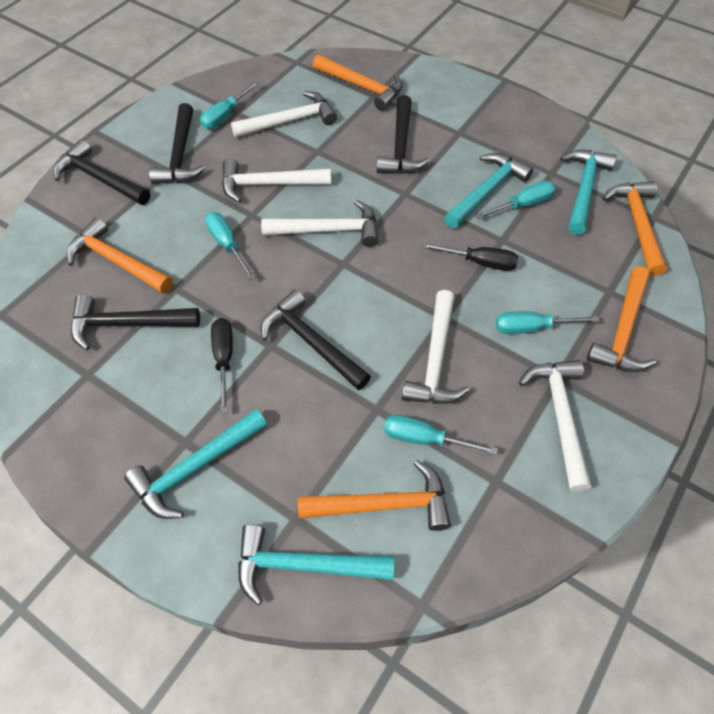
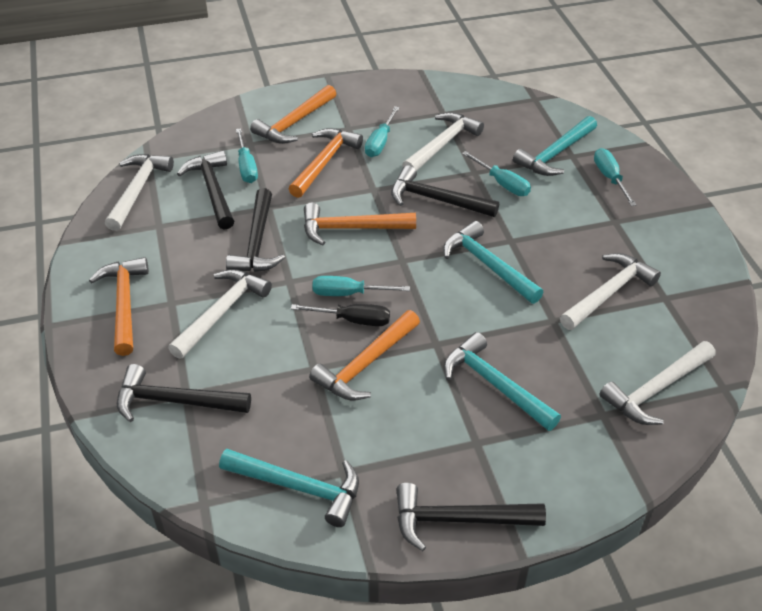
black screwdriver: [211,318,233,413] [421,243,518,271] = 2 -> [291,304,390,326] = 1

